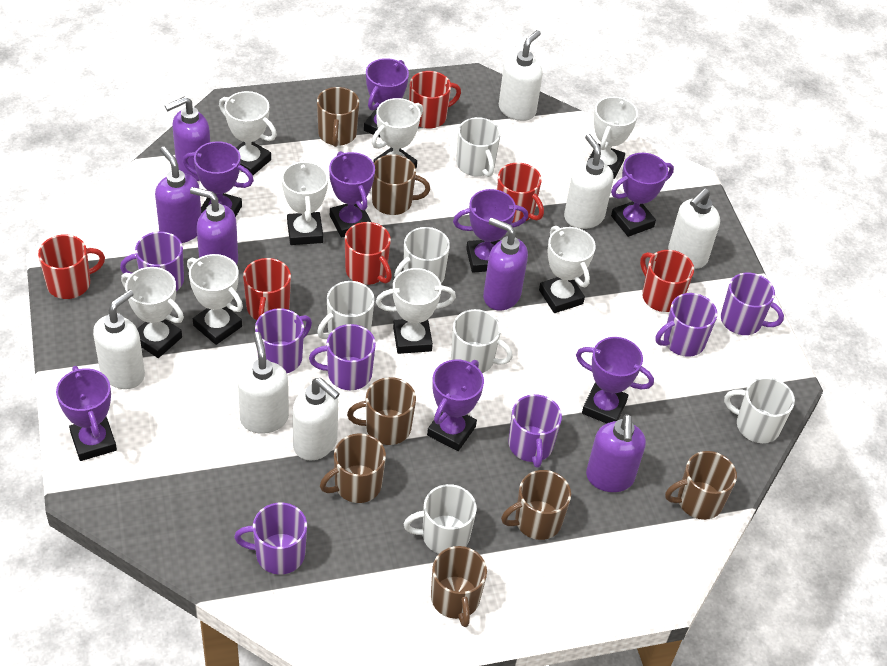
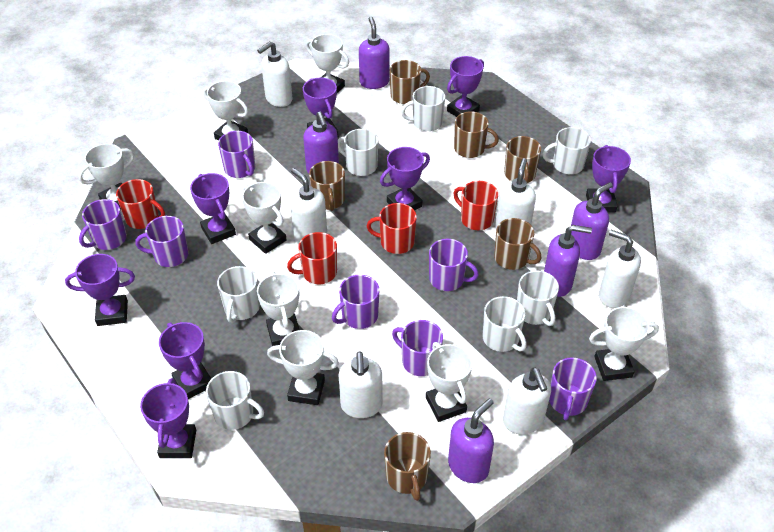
brown mug: [317,87,359,147] [320,433,386,503] [347,377,416,445] [372,154,430,215] [431,546,487,627] [501,470,571,540] [665,451,737,520] = 7 -> [309,161,345,211] [384,432,431,501] [390,60,430,104] [454,111,499,158] [494,218,541,270] [504,136,541,183] = 6
red mug: [38,234,105,299] [243,258,291,320] [345,222,392,285] [409,71,461,129] [497,163,544,223] [640,250,694,312] = 6 -> [116,179,165,229] [287,232,337,284] [367,203,417,254] [454,181,498,230] = 4
white mug: [317,281,375,339] [394,227,450,283] [404,484,477,554] [451,309,513,373] [456,117,501,177] [724,377,795,443] = 6 -> [206,371,264,430] [217,266,260,323] [338,129,378,176] [401,86,445,131] [482,296,527,352] [517,270,559,326] [543,127,591,174] = 7

